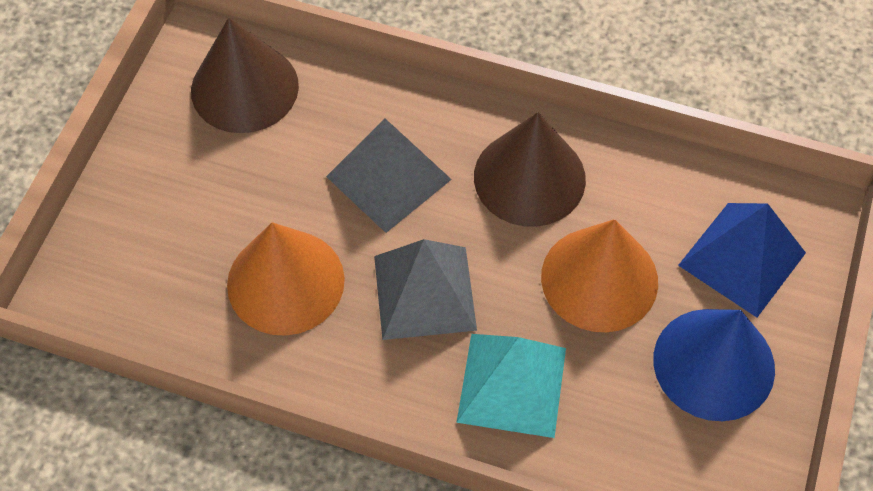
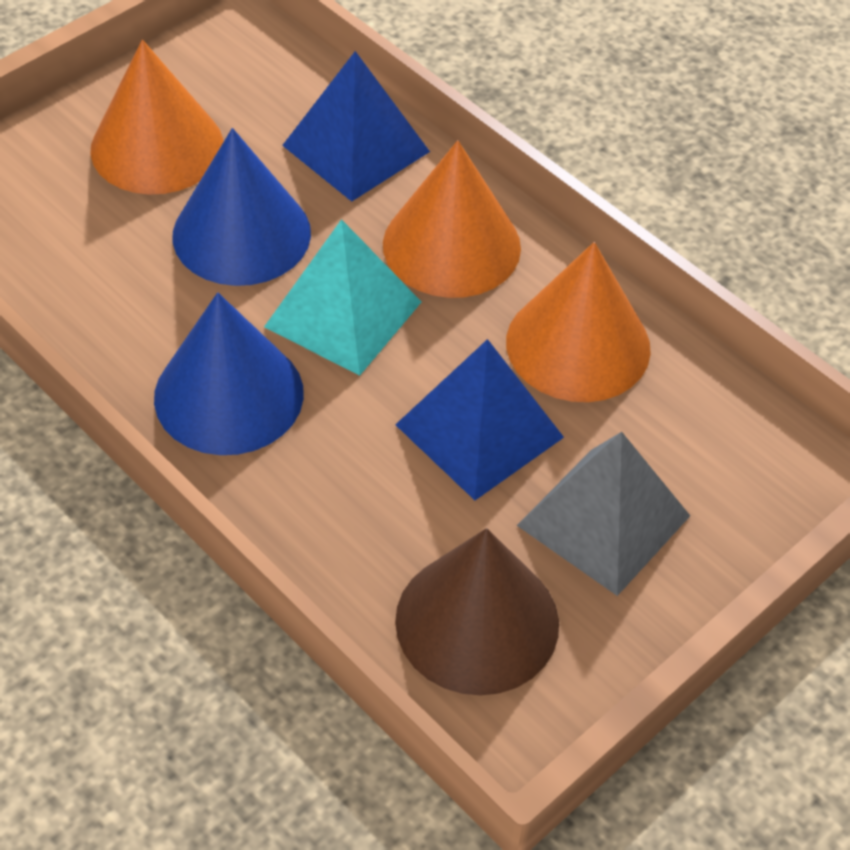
blue cone: [653,309,775,421] = 1 -> [154,292,304,455] [173,128,311,286] = 2
blue pyramid: [678,203,806,317] = 1 -> [282,51,430,202] [395,339,564,500] = 2
brown cone: [191,18,299,133] [474,112,586,227] = 2 -> [395,528,559,695] = 1
grey pyramid: [326,119,452,233] [374,239,477,340] = 2 -> [517,432,690,596] = 1
orange cone: [227,222,345,336] [541,219,658,332] = 2 -> [90,40,224,195] [383,140,521,298] [506,242,651,402] = 3

